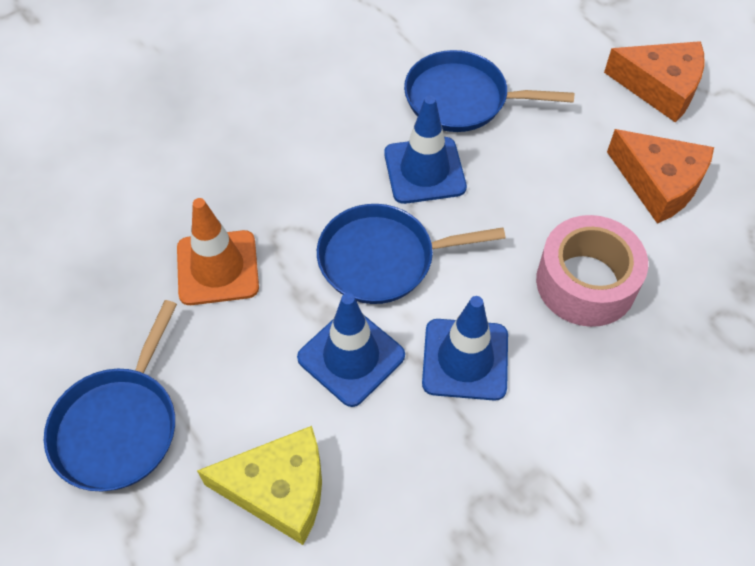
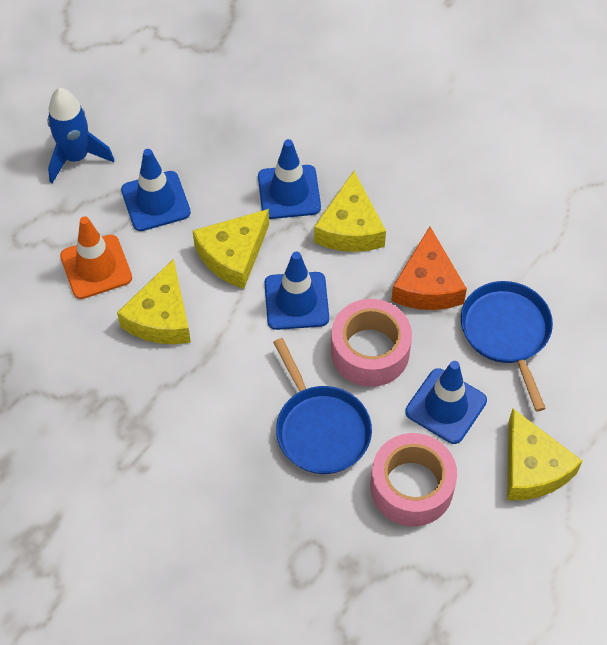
blue pan: [44,300,177,491] [317,204,505,304] [404,50,574,132] = 3 -> [273,338,372,474] [461,281,553,412] = 2
blue rocket: none = 0 -> [47,88,115,183] = 1
blue traffic cone: [297,293,405,407] [384,95,467,204] [422,296,508,401] = 3 -> [121,149,191,231] [258,139,321,219] [264,252,329,330] [405,361,487,444] = 4
orange cheese: [604,41,705,123] [607,129,714,224] = 2 -> [391,227,467,310] = 1
pink tape: [536,215,648,327] = 1 -> [331,299,412,387] [371,433,457,526] = 2
yellow cheese: [197,426,322,545] = 1 -> [117,259,191,344] [193,209,269,289] [314,171,386,252] [507,409,582,500] = 4

